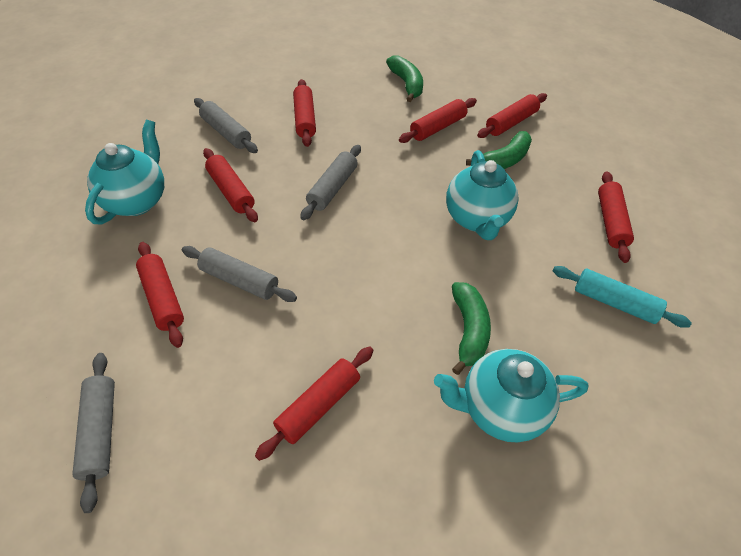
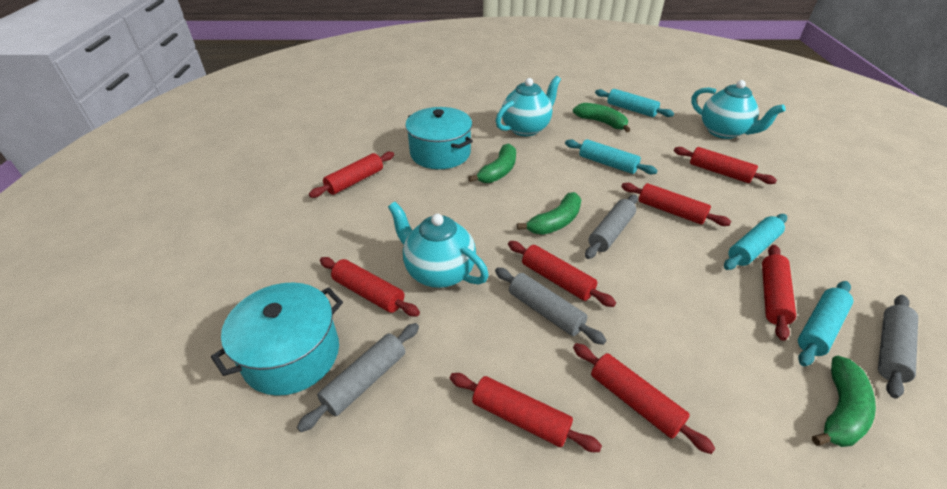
green banana: [386,55,423,102] [452,282,491,375] [466,131,532,169] = 3 -> [468,143,516,183] [517,192,581,235] [573,103,630,132] [812,356,876,447] = 4
red rolling pin: [136,242,184,348] [203,148,258,222] [255,346,373,461] [293,79,316,147] [399,98,477,143] [477,93,547,138] [598,171,634,263] = 7 -> [309,152,394,198] [320,257,420,316] [450,373,602,452] [508,241,616,307] [573,343,716,454] [621,183,731,226] [674,147,777,184] [762,245,796,341] = 8
turquoise pot: none = 0 -> [211,282,343,396] [405,107,473,169] = 2
turquoise rolling pin: [553,266,692,328] = 1 -> [565,139,658,174] [595,89,674,117] [724,214,787,270] [798,281,853,367] = 4

